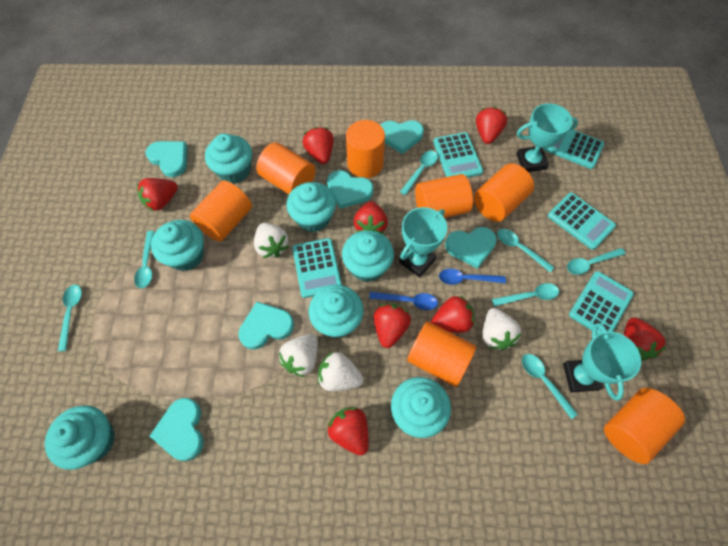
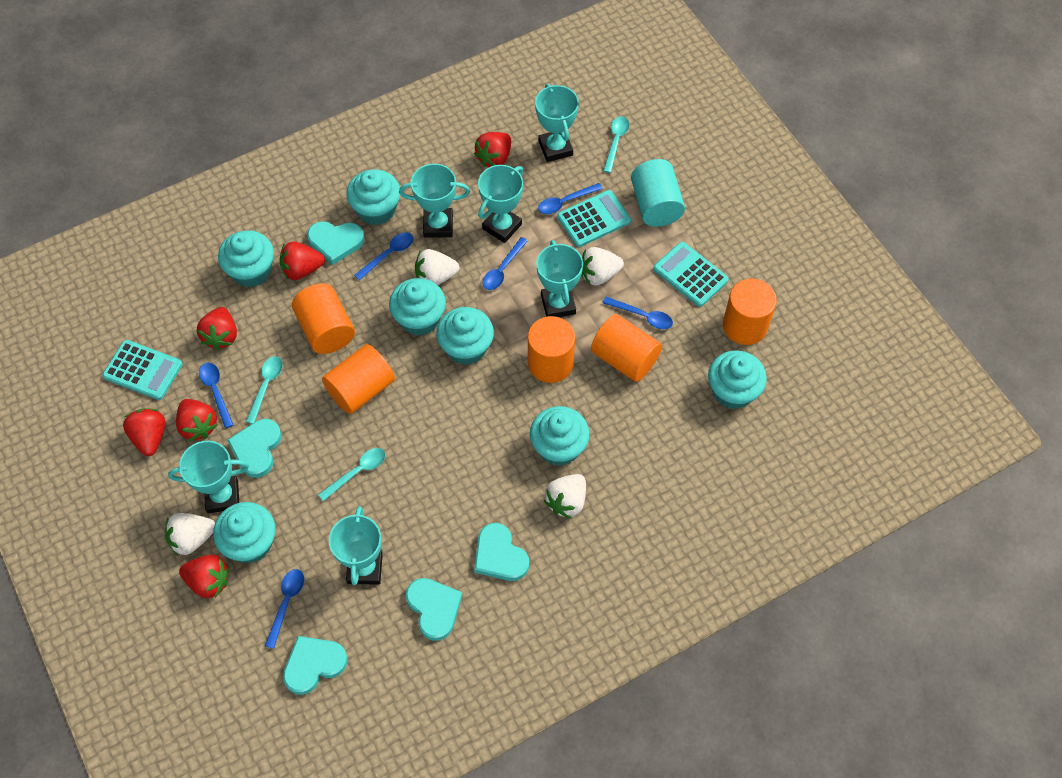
blue spoon: [369,291,438,310] [439,269,506,285] = 2 -> [199,363,234,428] [265,569,304,649] [354,232,413,280] [483,237,528,290] [538,183,603,214] [603,297,673,329] = 6
orange cylinder: [190,181,252,242] [256,142,316,194] [346,120,385,178] [407,321,476,387] [415,174,473,218] [474,163,534,222] [604,388,685,464] = 7 -> [292,283,355,354] [322,344,395,414] [528,316,575,383] [591,314,662,382] [723,279,777,345] = 5
red strawberry: [137,178,178,211] [303,127,334,164] [327,407,369,456] [353,201,388,234] [374,304,411,348] [431,295,474,333] [476,107,507,144] [624,317,667,361] = 8 -> [123,408,165,456] [176,399,218,441] [179,555,229,598] [197,307,237,350] [279,242,325,280] [474,132,511,167] = 6
turquoise calculator: [292,238,342,298] [433,132,483,178] [543,130,604,169] [548,193,616,250] [569,271,634,334] = 5 -> [102,340,183,400] [557,190,631,247] [653,242,729,307] = 3
turquoise cylinder: none = 0 -> [631,159,685,227] = 1
turquoise heart: [145,141,187,177] [150,398,204,461] [238,302,294,349] [327,170,374,209] [380,120,424,154] [445,227,497,269] = 6 -> [227,419,282,478] [283,636,348,695] [307,221,364,265] [406,578,462,641] [474,523,529,581] = 5
turquoise spoon: [58,285,82,351] [134,231,155,288] [400,151,438,195] [492,283,559,306] [497,229,554,272] [522,354,578,419] [567,248,626,275] = 7 -> [246,356,283,424] [318,448,385,501] [603,116,629,173] = 3
turquoise trophy: [399,207,447,278] [516,103,578,172] [563,323,641,401] = 3 -> [168,441,249,513] [329,506,383,585] [399,164,470,238] [478,165,523,243] [535,84,579,162] [536,240,583,317] = 6

